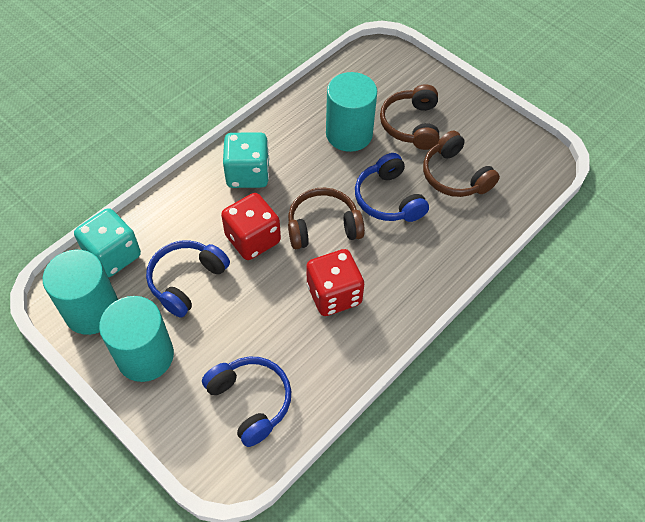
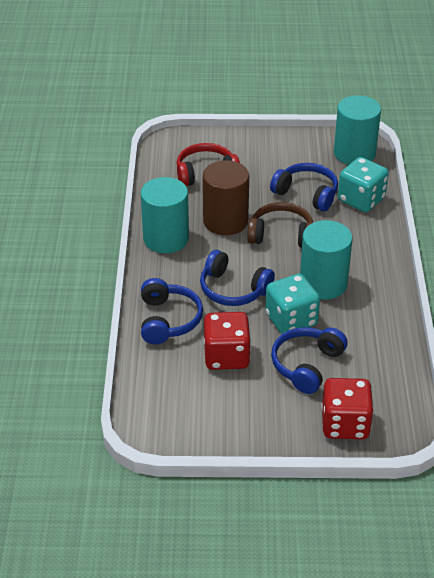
blue headphones: [146,240,230,318] [202,357,291,447] [355,153,429,222] = 3 -> [141,278,203,344] [200,250,275,306] [270,163,338,212] [271,327,348,394] = 4
brown cylinder: none = 0 -> [203,160,249,235] = 1
brown headphones: [288,188,365,249] [380,84,440,150] [423,130,500,197] = 3 -> [248,202,313,248] = 1
red headphones: none = 0 -> [177,143,240,186] = 1

